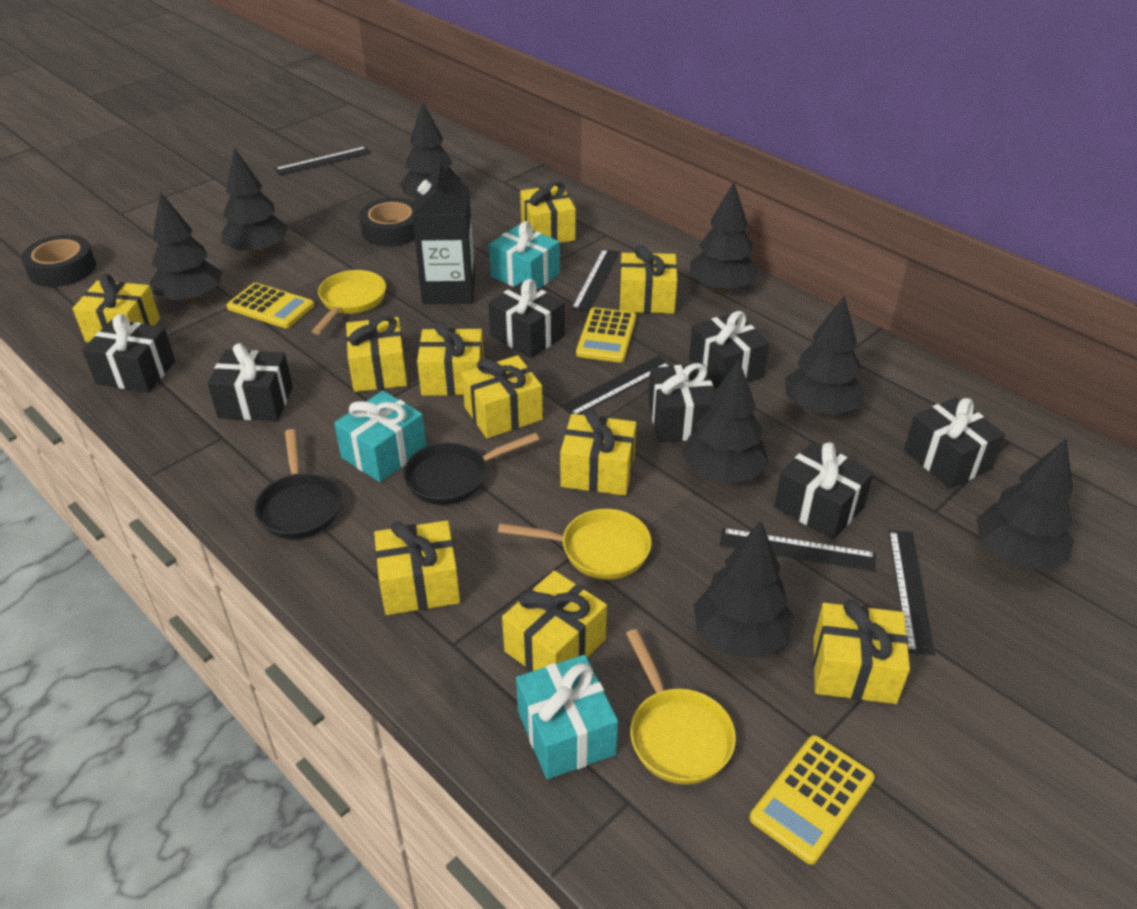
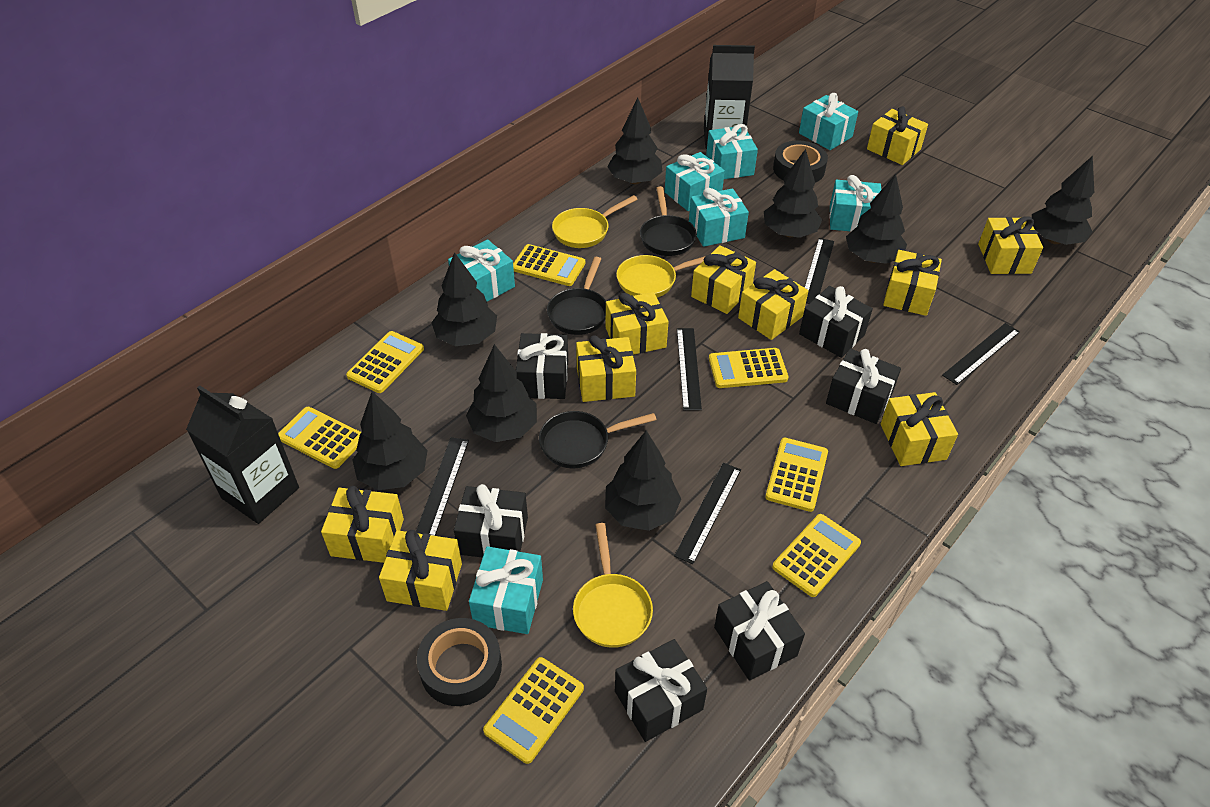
black carton: [412,158,475,304] = 1 -> [186,386,299,524] [704,45,755,149] = 2
black gift: [82,314,175,392] [207,343,293,421] [488,279,565,358] [648,363,714,442] [689,311,769,388] [774,442,874,540] [904,397,1005,488] = 7 -> [454,484,528,558] [516,333,568,399] [615,639,707,742] [714,581,805,681] [799,286,873,358] [826,348,901,424] = 6
black pan: [254,429,341,539] [403,433,540,505] = 2 -> [539,411,656,468] [547,257,606,335] [640,186,697,256] = 3
turquoise gift: [334,391,426,482] [489,221,560,289] [516,655,618,779] = 3 -> [448,240,515,302] [469,546,543,634] [665,152,725,211] [689,188,749,247] [706,124,758,179] [799,93,858,150] [829,175,881,232] = 7
yellow calculator: [226,283,314,328] [576,307,636,362] [750,735,875,865] = 3 -> [278,407,361,469] [346,331,424,393] [483,657,584,764] [513,244,585,286] [709,348,788,388] [765,438,828,512] [772,514,861,597] = 7

